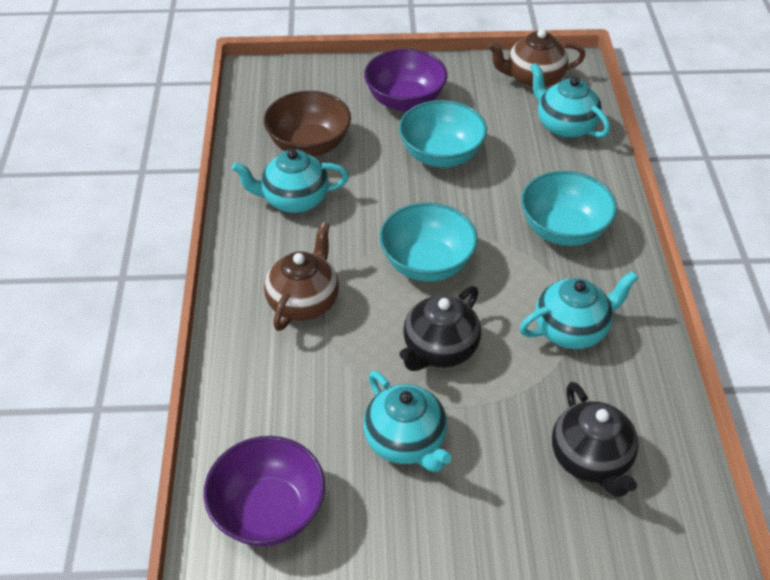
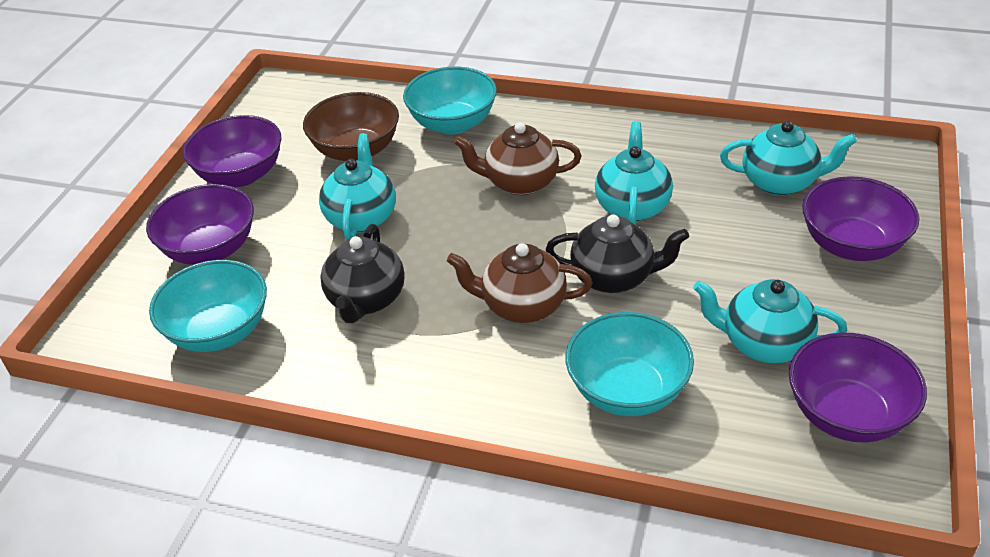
purple bowl: [203,436,325,547] [364,49,448,111] = 2 -> [146,184,254,265] [183,115,281,187] [789,333,927,443] [802,176,919,261] = 4

